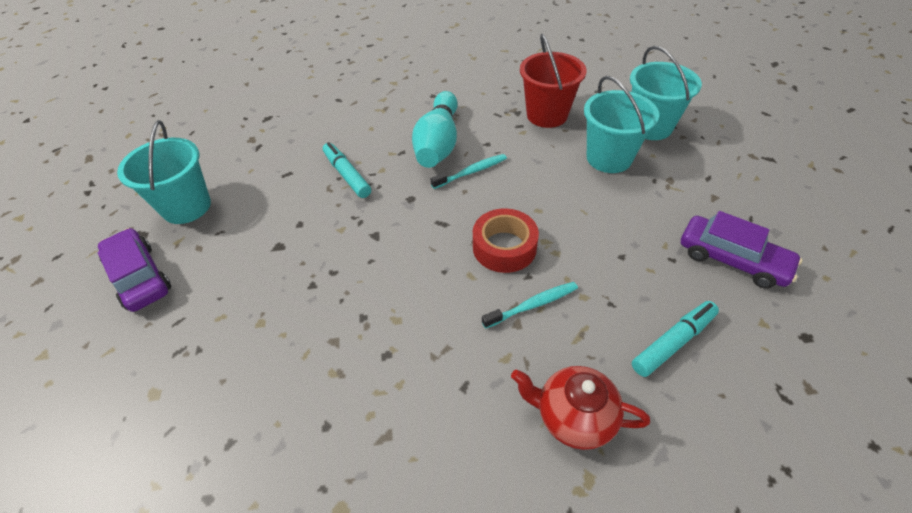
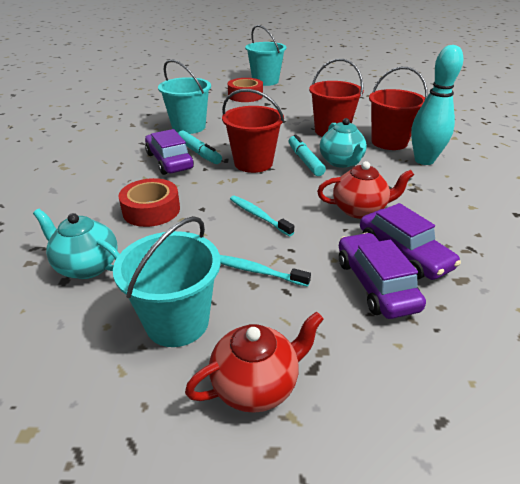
purple car: [98,228,171,312] [681,211,802,289] = 2 -> [145,129,194,175] [339,233,426,319] [360,203,461,280] = 3
red bucket: [520,34,587,128] = 1 -> [222,89,284,173] [309,59,364,137] [369,67,428,150] = 3
red tape: [473,208,539,273] = 1 -> [119,178,180,227] [228,78,263,102] = 2
red teapot: [511,366,650,450] = 1 -> [185,312,324,413] [317,161,414,219] = 2
turquoise teapot: none = 0 -> [33,209,119,279] [320,118,367,168] = 2

